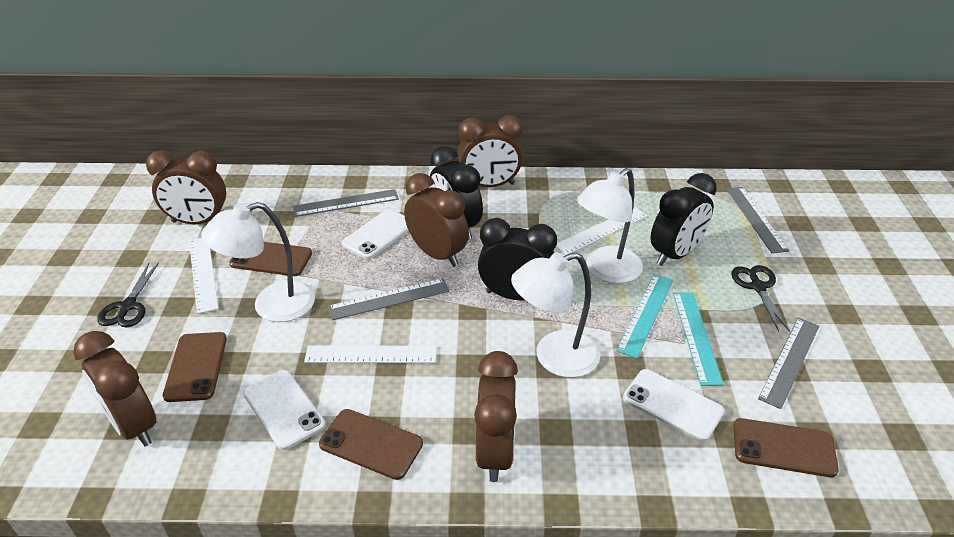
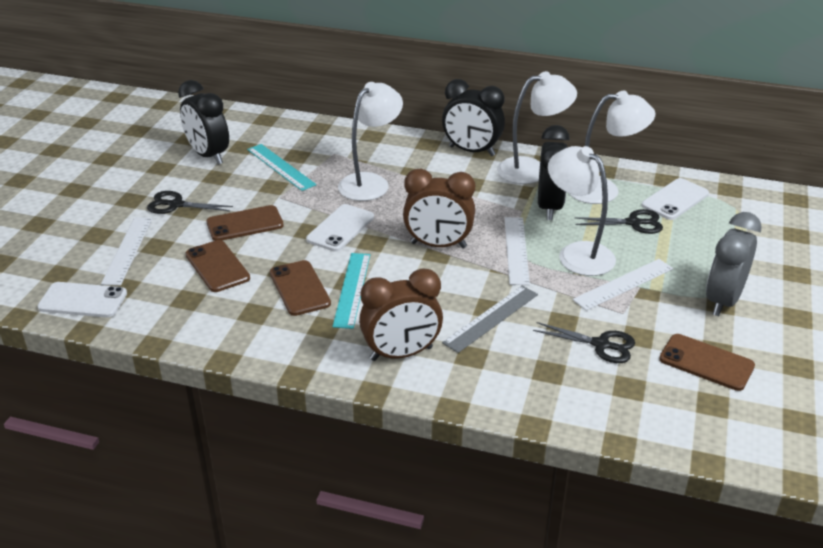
black scissors: [98,262,159,327] [731,265,790,332] = 2 -> [147,191,233,214] [533,322,635,363] [575,209,663,234] = 3
brown clock: [73,331,156,447] [146,150,226,224] [404,173,469,267] [458,115,523,187] [474,351,518,482] = 5 -> [359,268,443,361] [403,169,475,248] = 2
grey clock: none = 0 -> [706,212,762,316] = 1
grey ruler: [293,189,399,217] [328,278,450,320] [727,187,790,253] [758,318,819,409] = 4 -> [442,286,538,353] = 1
white lamp: [201,202,315,322] [511,252,600,378] [577,168,643,284] = 3 -> [338,82,403,201] [497,71,577,184] [548,146,616,276] [570,90,656,204] = 4

